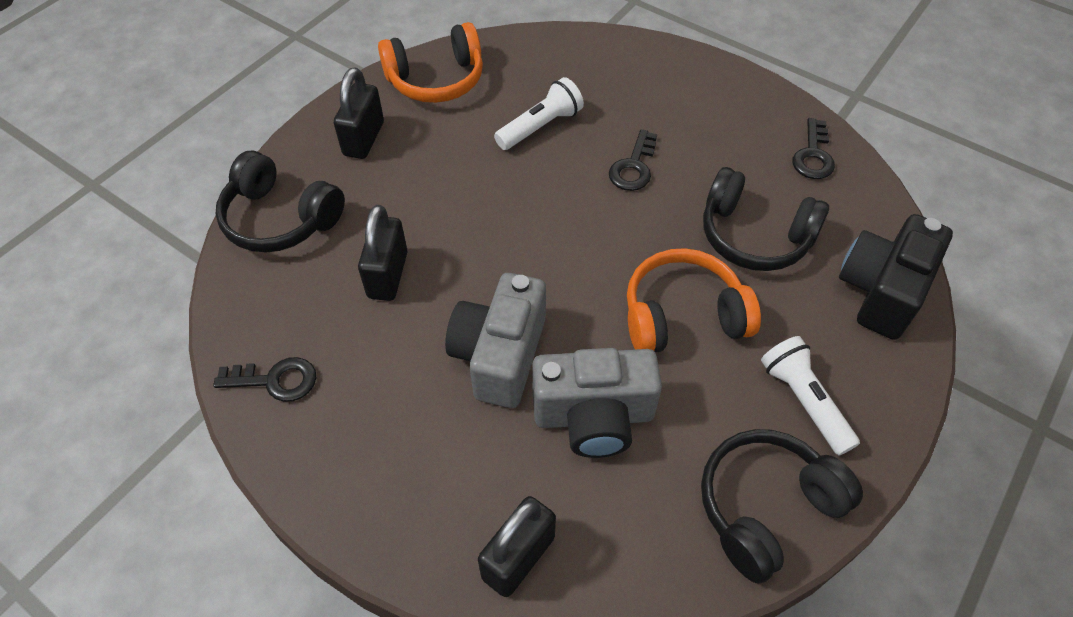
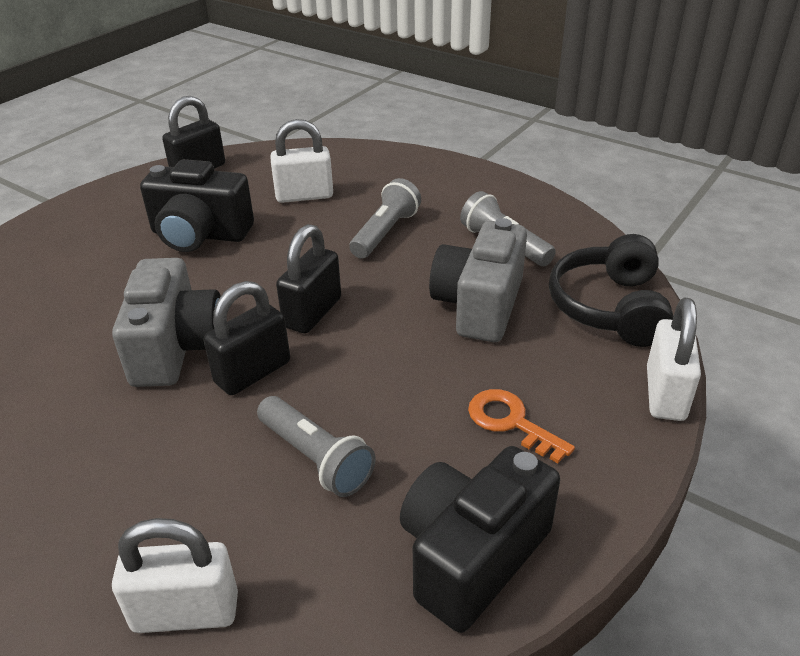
black camera: [839,214,953,340] = 1 -> [140,159,254,252] [400,446,560,633] = 2
black headphones: [216,150,345,253] [701,429,863,584] [703,167,829,271] = 3 -> [549,234,673,347] = 1
black key: [213,357,316,402] [609,129,657,191] [793,118,835,179] = 3 -> none = 0
grey flashlight: none = 0 -> [257,396,376,497] [349,178,421,259] [460,191,556,266] = 3
orange headphones: [378,22,483,103] [627,248,761,352] = 2 -> none = 0
orange key: none = 0 -> [468,389,575,464] = 1
white flashlight: [494,77,584,150] [761,336,860,456] = 2 -> none = 0
white padlock: none = 0 -> [112,518,238,633] [270,119,333,203] [647,298,701,421] = 3

